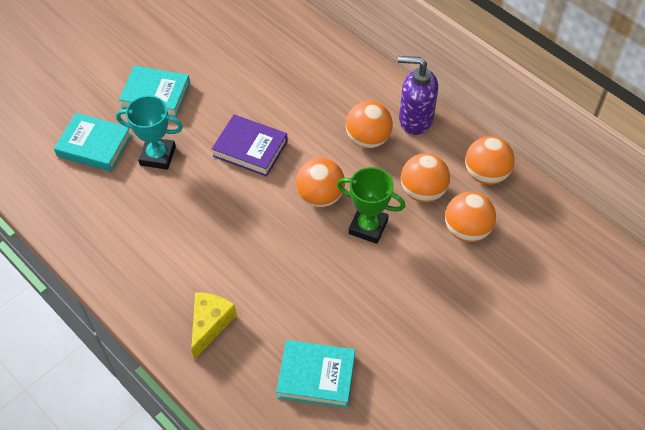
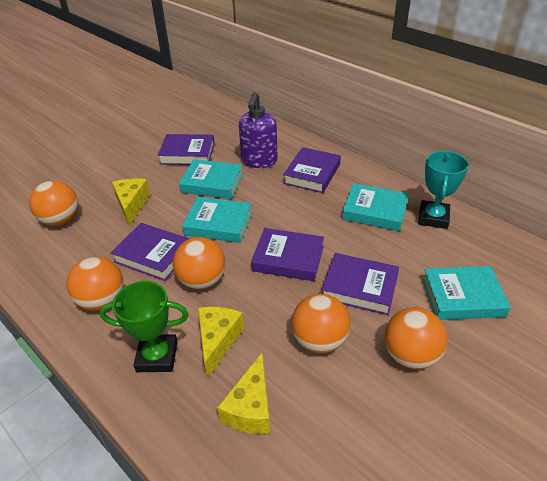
purple book: [212,115,288,177] = 1 -> [111,223,190,281] [158,134,215,165] [251,228,324,281] [283,147,341,193] [321,253,399,315] = 5
turquoise book: [54,113,132,172] [119,66,190,118] [276,340,355,408] = 3 -> [179,159,243,199] [182,197,252,243] [342,183,409,231] [422,266,511,320] = 4
yellow cheese: [191,292,237,360] = 1 -> [112,179,150,225] [198,307,244,379] [217,353,270,434] = 3

